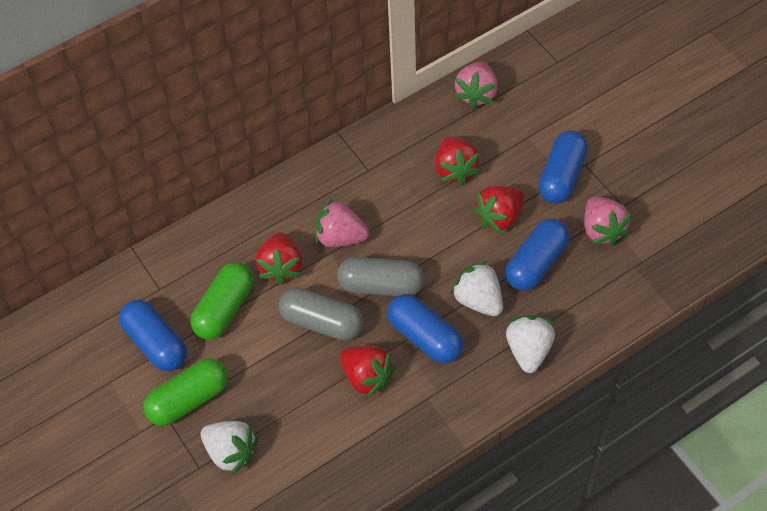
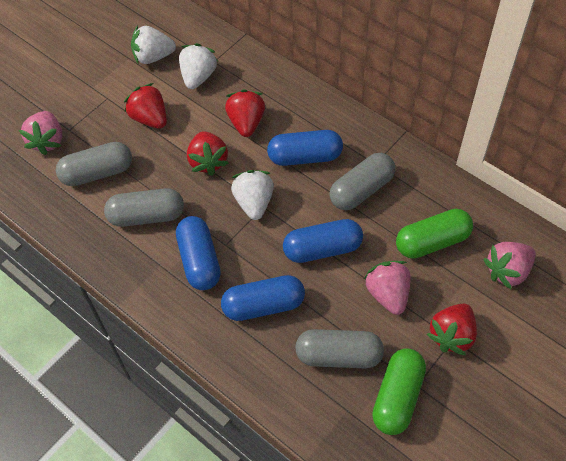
grey capsule: [279,288,364,341] [337,257,424,296] = 2 -> [56,142,132,186] [104,188,184,227] [295,329,384,368] [330,153,395,210] = 4

